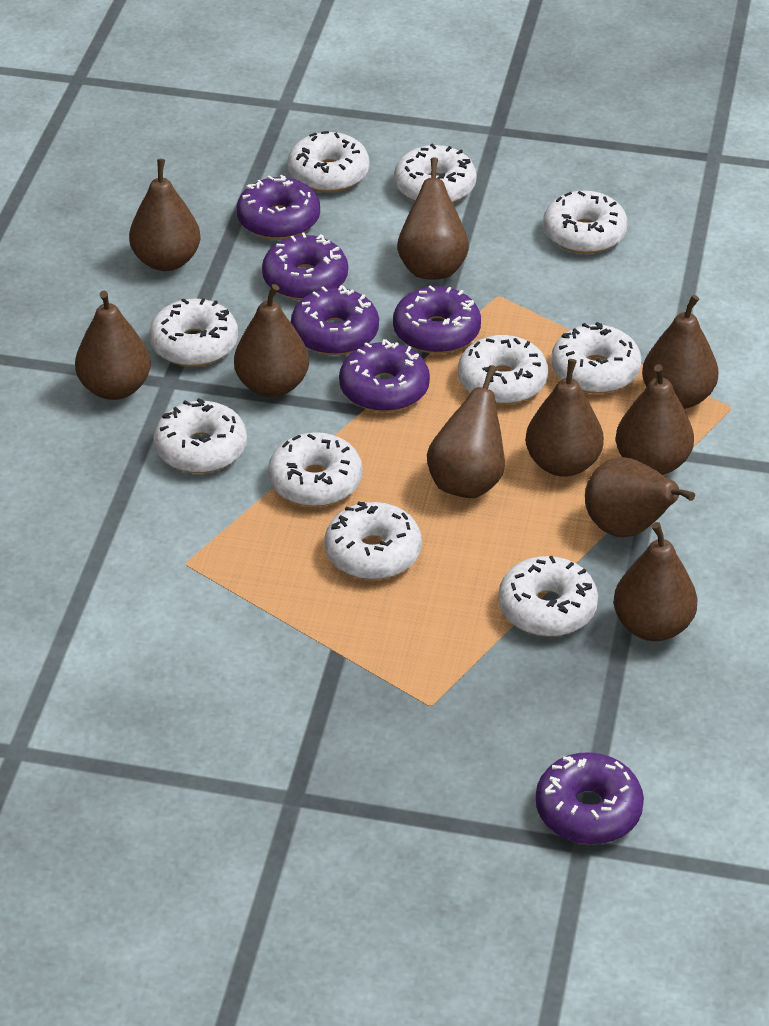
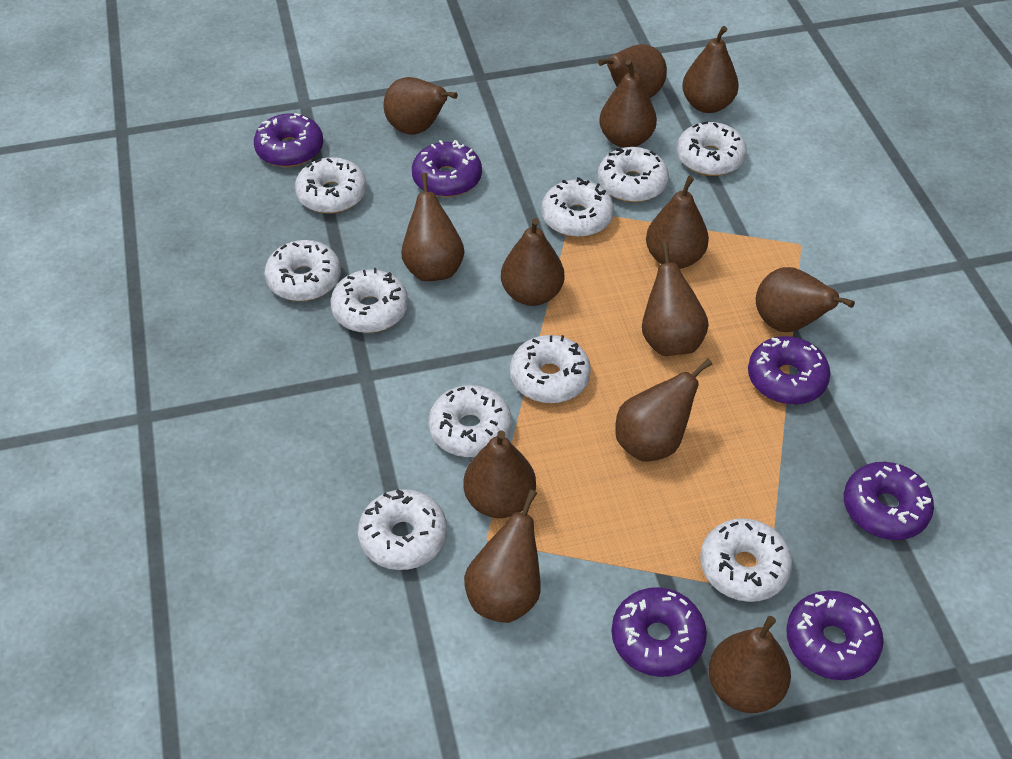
brown pear: [75,291,151,400] [129,159,201,271] [234,284,309,397] [397,157,469,280] [427,365,505,498] [526,359,604,477] [585,457,695,537] [614,522,698,641] [616,364,694,475] [642,295,719,409] = 10 -> [384,77,458,135] [401,173,464,281] [463,430,536,518] [464,490,541,623] [501,218,564,306] [598,44,667,98] [599,60,657,148] [615,359,712,461] [642,242,709,356] [646,176,709,269] [682,26,739,113] [708,616,791,713] [756,267,855,332] = 13

